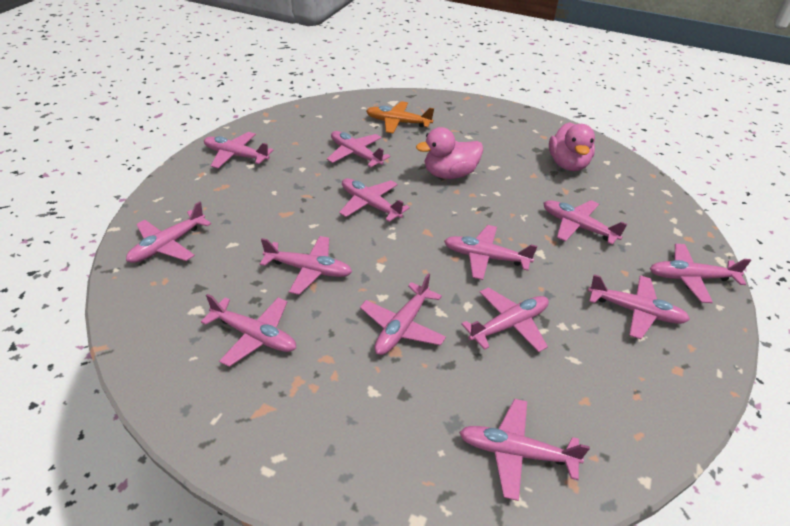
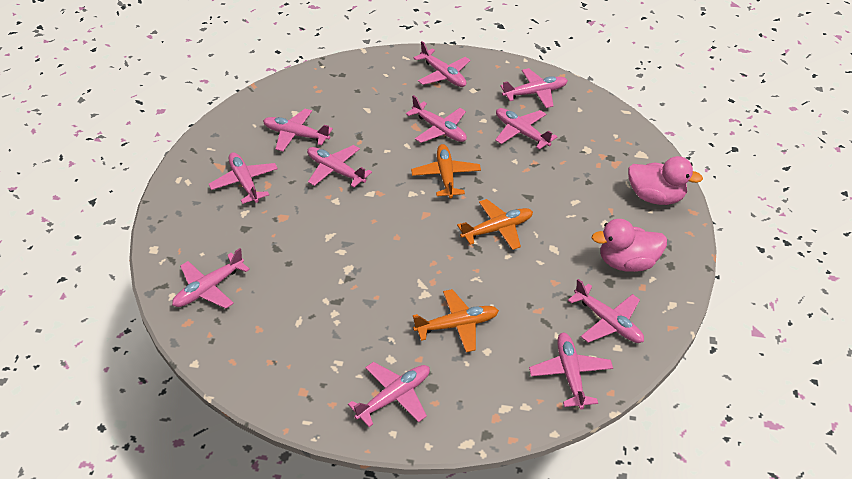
orange plane: [366,101,434,134] = 1 -> [411,144,481,199] [413,289,499,352] [457,199,533,250] = 3
pink plane: [126,202,211,263] [201,294,296,367] [204,132,273,168] [260,236,352,295] [327,131,390,167] [339,178,410,222] [360,273,446,355] [444,225,537,280] [459,399,590,501] [461,287,549,352] [544,200,627,245] [588,274,690,339] [650,244,751,303] = 13 -> [172,248,250,309] [209,152,278,204] [263,109,333,151] [307,145,372,187] [348,362,430,427] [406,95,467,143] [413,41,470,87] [495,108,557,150] [500,68,568,108] [529,333,613,410] [568,279,644,343] = 11

